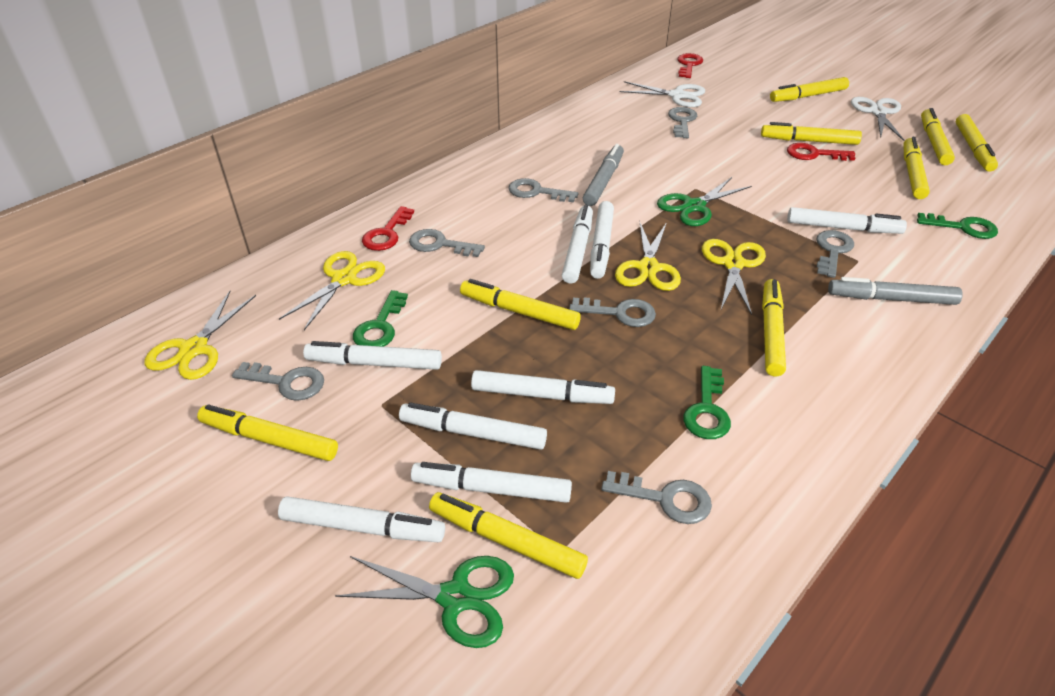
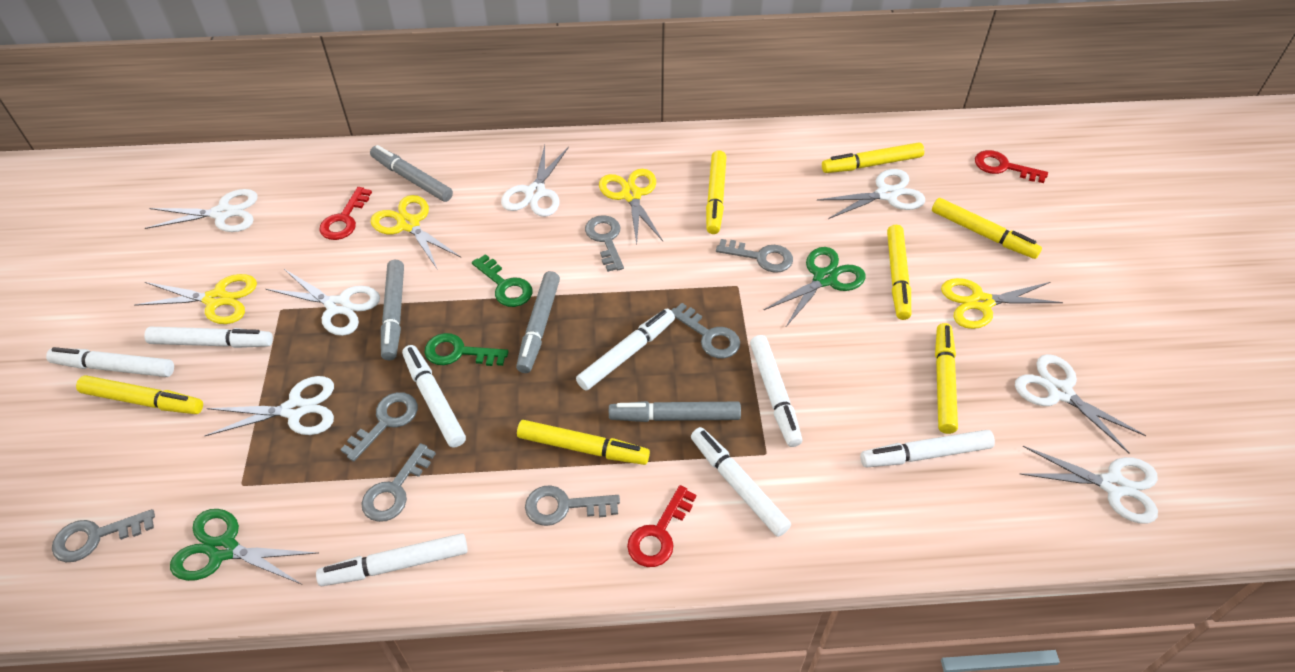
green key: [353,290,408,347] [683,366,731,439] [917,213,998,239] = 3 -> [425,333,508,366] [472,254,533,307] = 2
grey marker: [583,144,624,206] [828,277,963,305] = 2 -> [370,145,453,202] [381,260,404,360] [516,271,560,373] [609,401,741,422] = 4
white scissors: [619,81,705,107] [851,97,904,141] = 2 -> [145,189,258,232] [204,376,334,436] [266,269,380,336] [501,145,569,217] [817,169,925,219] [1015,354,1146,454] [1020,446,1158,524] = 7
yellow marker: [197,404,338,461] [429,492,588,579] [460,279,581,330] [761,122,862,145] [762,279,786,376] [770,77,849,102] [903,137,930,199] [921,108,955,165] [956,114,998,172] = 9 -> [76,375,203,414] [517,420,650,465] [706,150,726,234] [822,142,924,173] [887,225,911,320] [932,198,1042,259] [935,323,958,434] = 7

